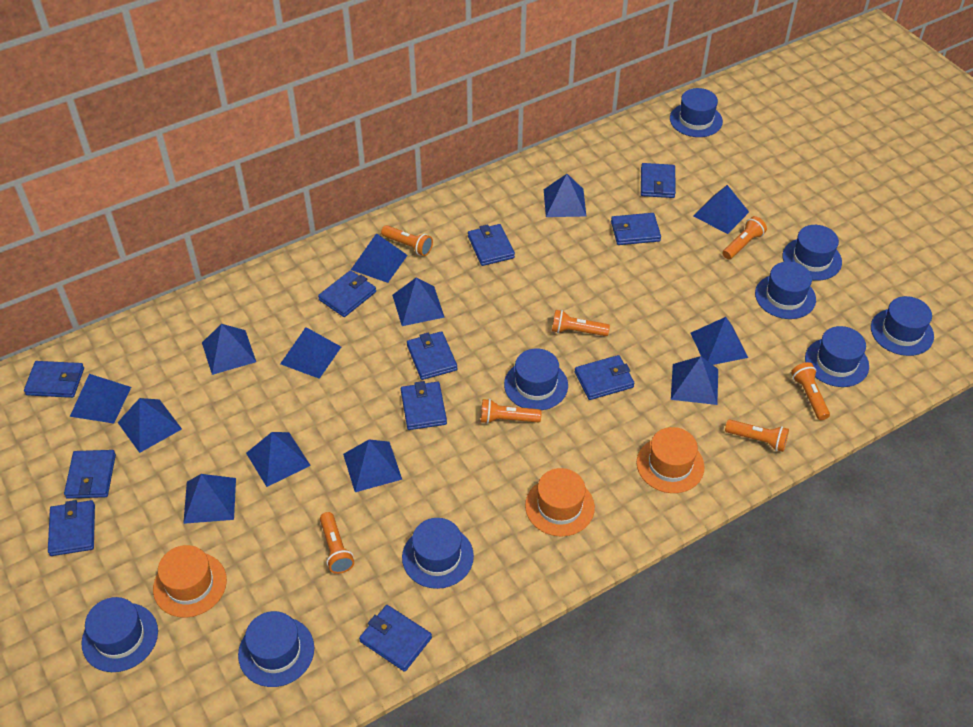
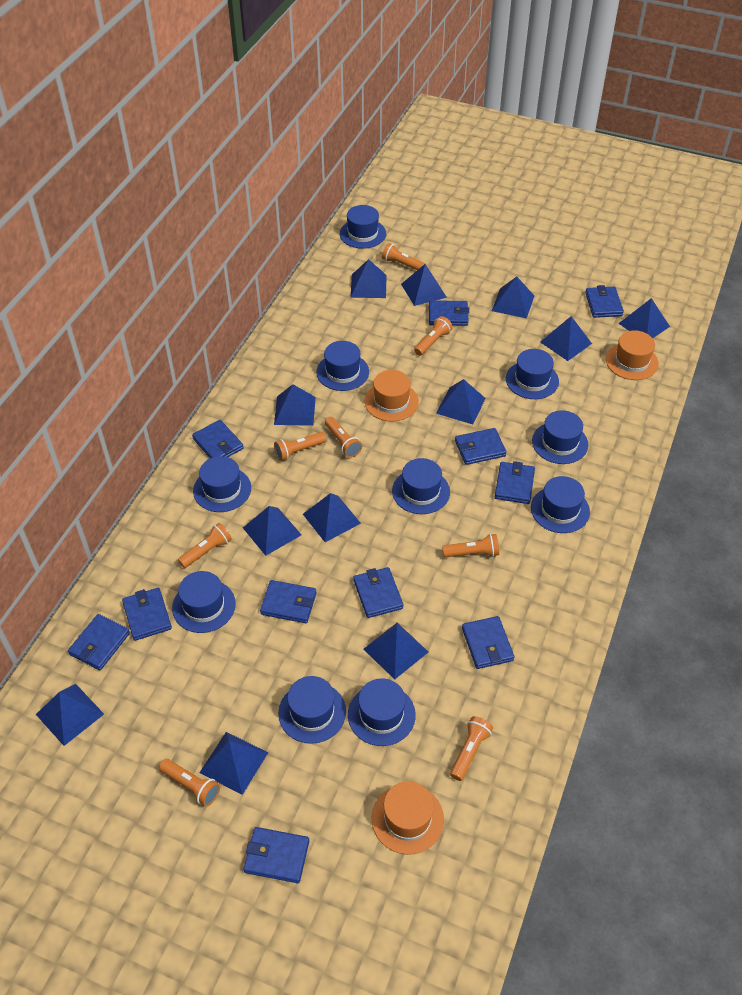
blue hat: [82,597,158,672] [238,611,314,687] [402,518,474,589] [504,348,568,410] [670,88,723,137] [755,261,816,319] [783,225,842,281] [805,326,869,387] [871,296,934,356] = 9 -> [172,571,236,633] [193,456,251,512] [278,676,346,744] [316,341,369,391] [340,205,386,249] [348,678,416,746] [392,458,450,514] [506,349,559,399] [531,476,590,533] [532,410,588,464] = 10
blue pyramid: [70,374,131,423] [117,398,182,453] [183,474,236,524] [202,324,256,375] [246,432,311,487] [280,327,341,379] [343,439,402,492] [351,233,407,283] [392,277,445,326] [544,174,587,217] [671,356,718,405] [691,317,748,365] [693,185,749,234] = 13 -> [36,684,104,746] [200,732,268,795] [243,506,301,556] [274,384,316,426] [303,493,361,542] [350,259,387,298] [364,623,428,680] [401,264,447,306] [436,379,486,424] [492,277,534,319] [540,316,592,361] [618,298,670,338] = 12
orange flashlight: [320,512,354,574] [381,225,433,256] [481,399,542,424] [552,310,610,336] [723,216,767,259] [725,419,789,452] [791,362,830,420] = 7 -> [159,759,220,807] [178,523,232,568] [274,432,326,461] [325,417,362,458] [382,243,425,270] [414,316,453,356] [442,534,499,558] [450,716,493,781] = 8

